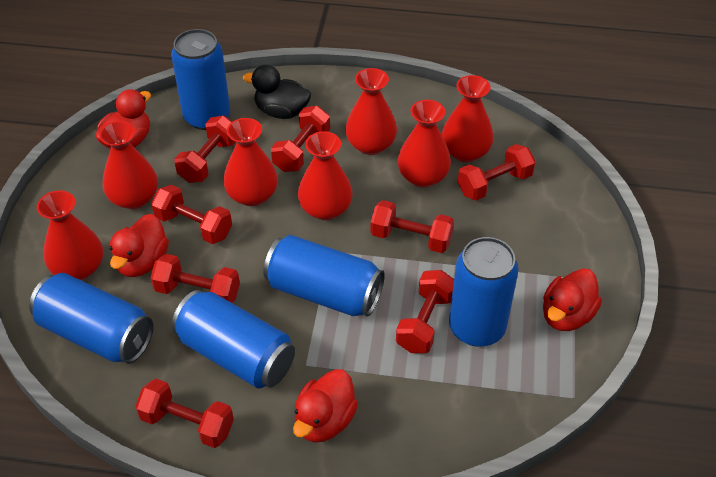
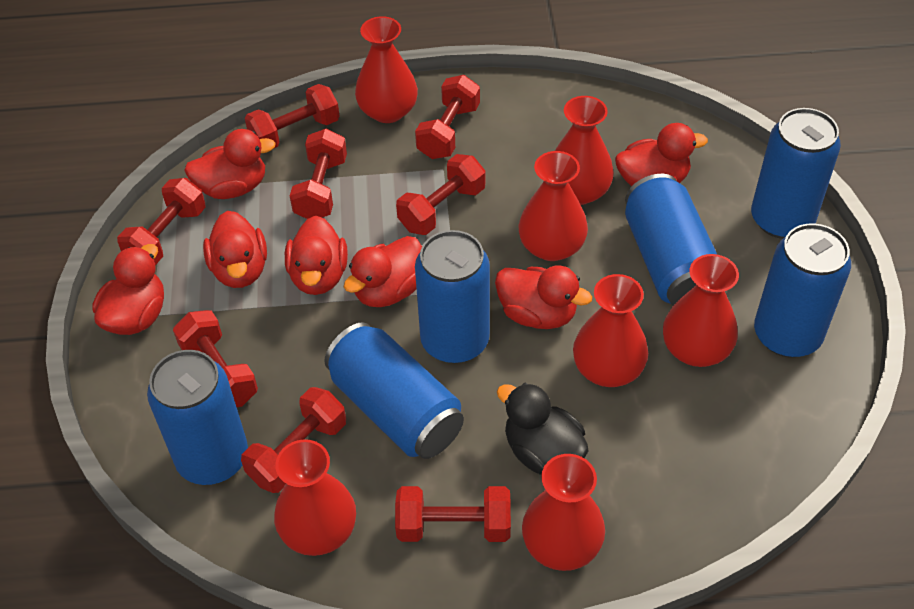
blue can: [29,273,154,364] [171,29,230,130] [172,290,295,389] [263,235,385,316] [449,237,518,347] = 5 -> [147,350,248,485] [324,322,464,459] [415,230,490,363] [625,174,717,305] [751,108,841,239] [754,223,851,357] = 6
red duck: [95,89,151,149] [109,214,169,277] [293,369,358,443] [543,268,602,331] = 4 -> [92,244,164,335] [184,129,276,199] [203,211,267,288] [285,216,348,295] [344,236,422,307] [495,266,592,329] [615,123,708,186] = 7

